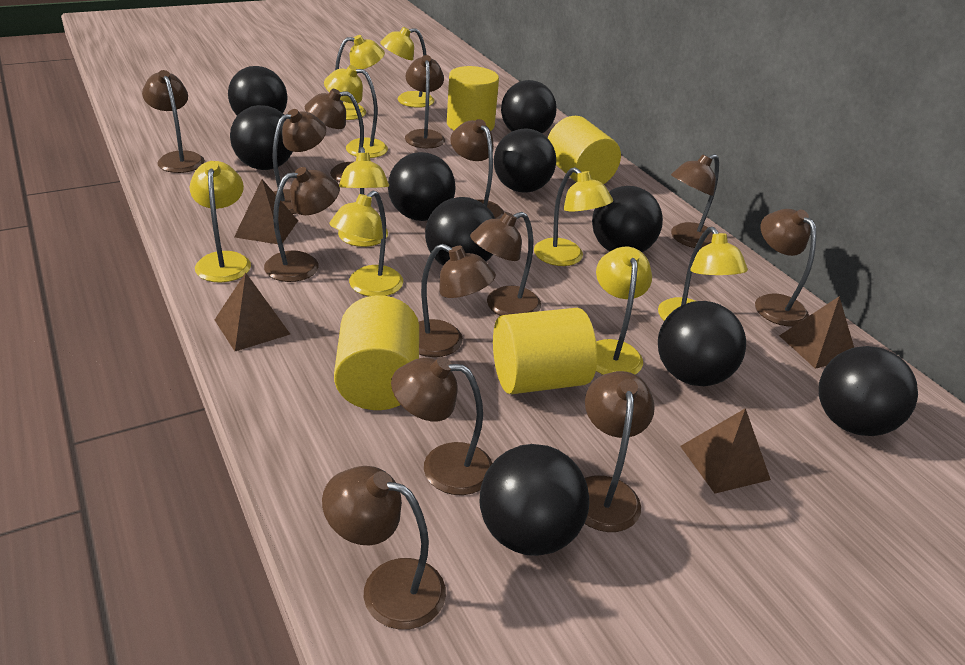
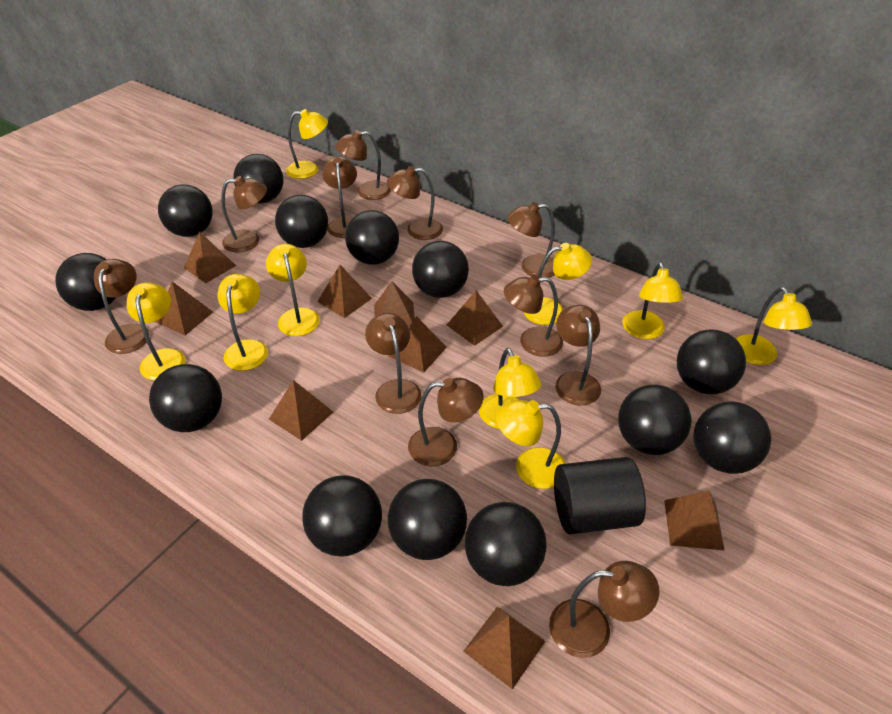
black ball: [228,66,288,115] [230,105,293,170] [388,152,456,221] [425,197,495,265] [480,444,589,556] [494,128,556,193] [501,80,557,134] [592,186,663,252] [658,301,746,386] [819,346,918,436] = 10 -> [55,253,116,311] [149,364,222,432] [158,185,213,237] [233,154,283,204] [275,195,328,248] [303,475,382,556] [345,210,399,265] [388,479,467,560] [412,241,469,298] [465,502,547,586] [618,385,691,455] [677,330,746,394] [694,401,771,474] = 13
black cylinder: none = 0 -> [554,457,646,534] = 1
brown lamp: [142,70,205,173] [264,167,340,282] [272,109,326,214] [305,89,364,182] [322,466,446,630] [391,357,492,495] [405,55,445,148] [419,244,496,357] [450,119,504,219] [470,212,541,316] [585,371,655,532] [671,154,719,249] [755,209,816,327] = 13 -> [94,259,149,354] [221,176,267,252] [322,156,357,238] [336,130,391,200] [365,313,422,414] [387,166,443,240] [408,378,484,467] [504,275,563,357] [507,202,555,278] [549,561,659,658] [555,305,601,405] = 11
brown pyramid: [215,273,290,351] [234,179,298,244] [680,408,771,494] [779,296,854,369] = 4 -> [156,281,213,335] [184,232,236,283] [269,380,333,441] [317,265,372,318] [374,281,415,327] [389,316,447,373] [447,290,503,346] [463,607,545,690] [664,490,725,551] = 9
yellow cylinder: [334,295,419,410] [447,66,499,131] [493,308,597,394] [548,116,621,184] = 4 -> none = 0

